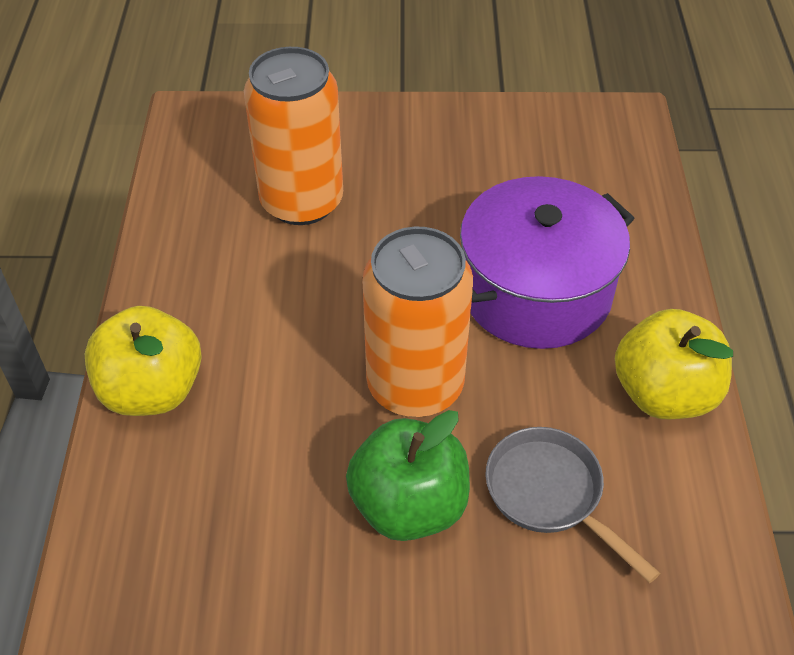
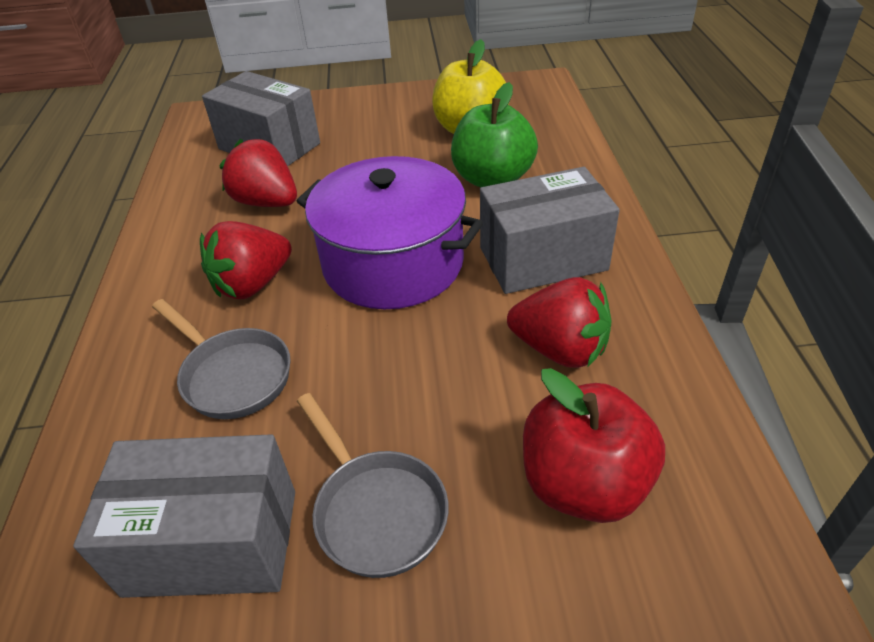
grey box: none = 0 -> [73,434,295,598] [202,71,320,166] [480,167,620,294] = 3
grey pan: [485,427,660,583] = 1 -> [152,299,291,419] [297,393,449,578] = 2
orange can: [244,47,343,225] [363,226,473,417] = 2 -> none = 0
red apple: none = 0 -> [523,368,665,523] = 1
red strawberry: none = 0 -> [200,221,292,299] [220,139,297,207] [507,277,611,368] = 3
yellow apple: [85,306,202,416] [615,309,733,420] = 2 -> [432,39,510,134] = 1

